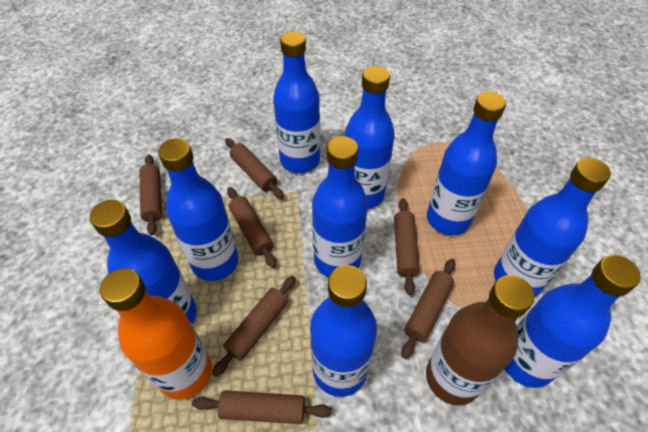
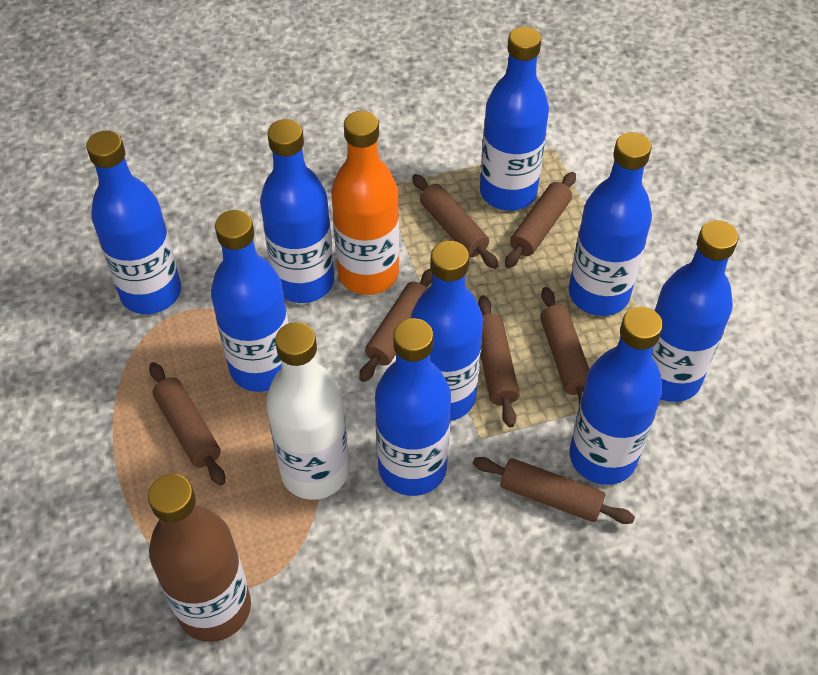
white bottle: none = 0 -> [266,322,349,500] = 1

